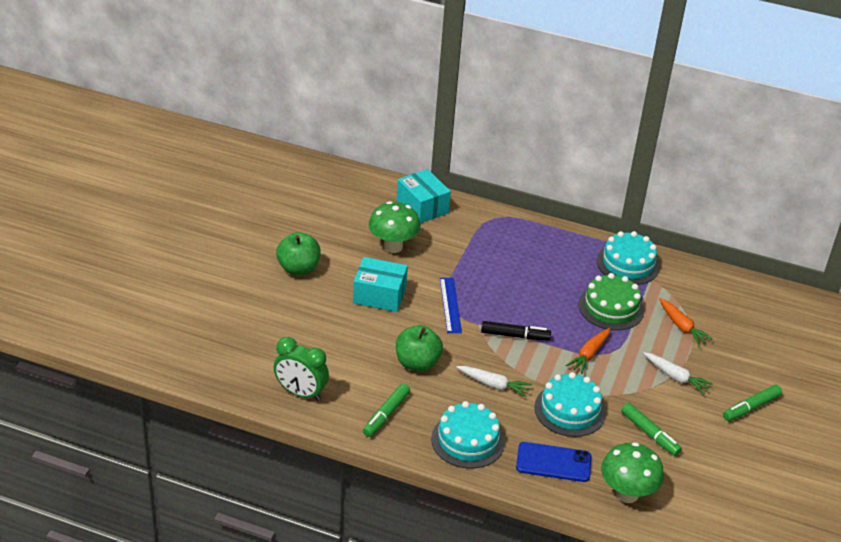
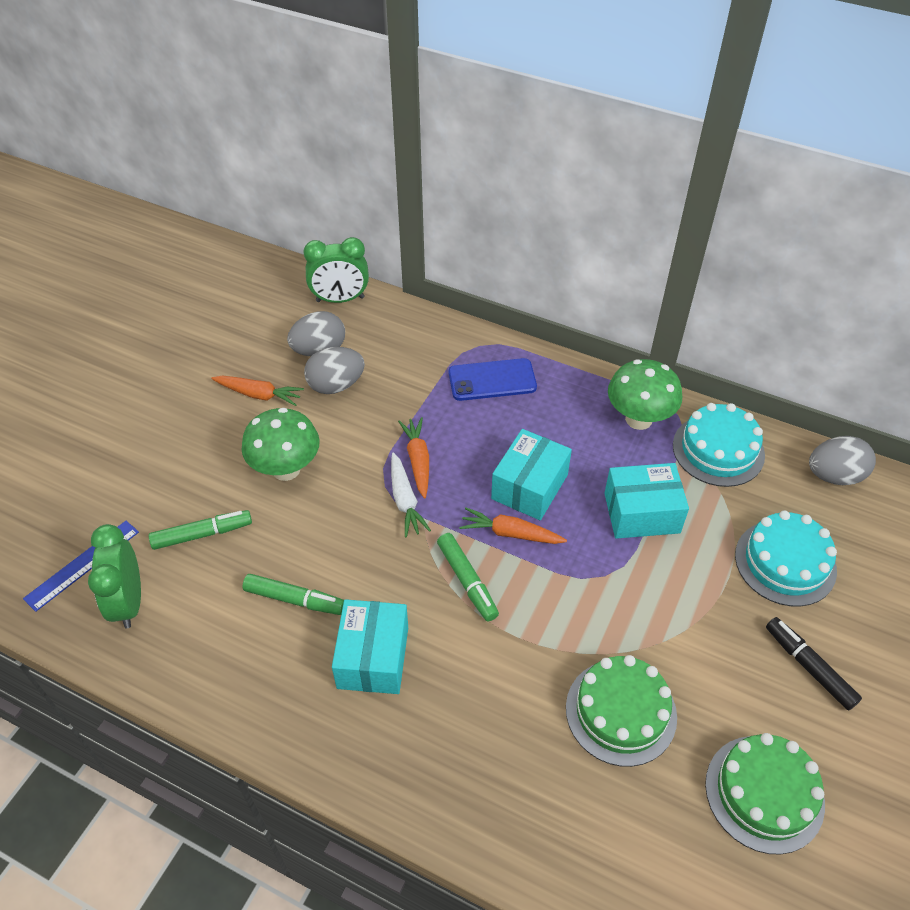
green apple: [276,232,321,275] [396,325,443,371] = 2 -> none = 0
green cake: [578,273,644,330] = 1 -> [566,655,677,767] [705,733,825,855] = 2
green clock: [274,337,329,401] = 1 -> [88,524,141,628] [303,237,369,303] = 2
grey egg: none = 0 -> [287,311,345,356] [304,347,365,394] [809,436,876,485] = 3
orange carrot: [565,328,610,374] [659,298,713,346] = 2 -> [211,376,304,406] [398,417,429,499] [459,507,567,544] = 3
turquoise box: [353,257,408,312] [397,169,451,223] = 2 -> [332,599,408,694] [491,429,572,520] [604,463,689,539] = 3
turquoise cake: [431,401,505,469] [534,372,606,437] [597,231,660,285] = 3 -> [673,403,765,487] [735,510,837,607] = 2
white carrot: [456,366,532,397] [643,352,713,394] = 2 -> [391,452,431,538] = 1

